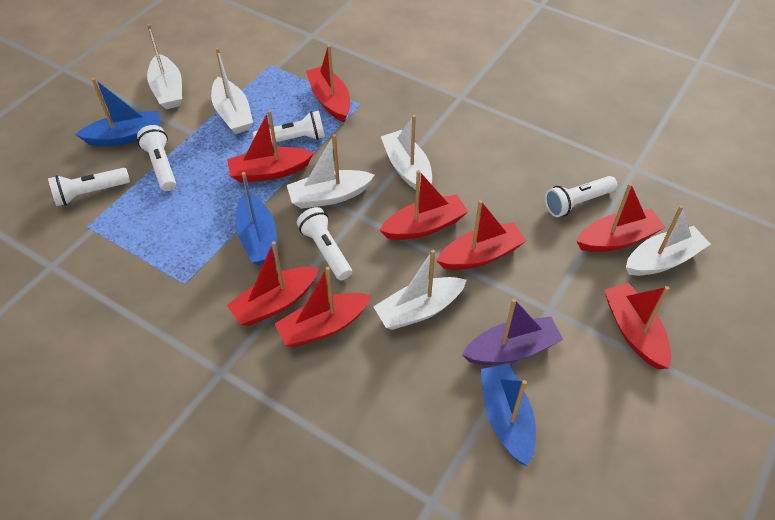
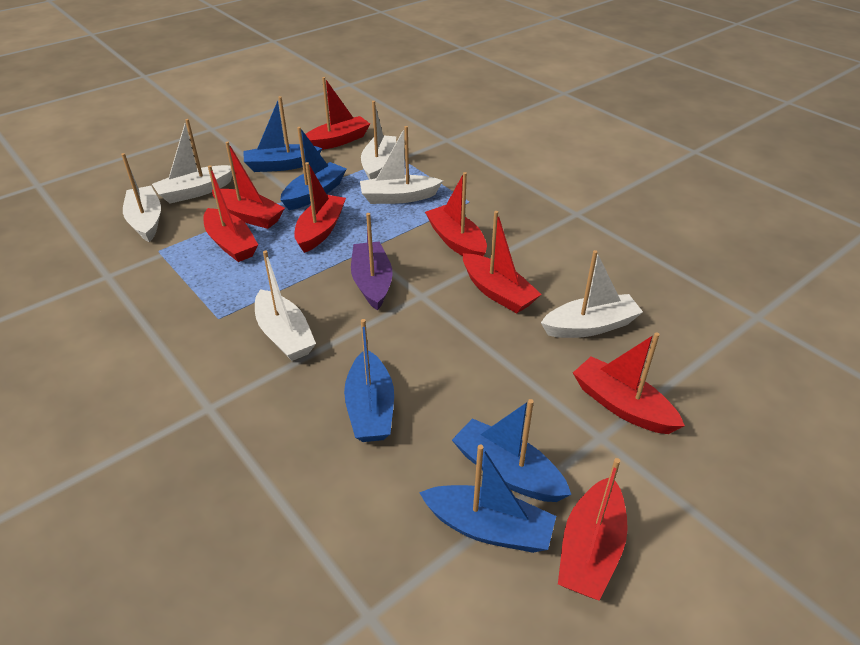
blue boat: [75,78,161,146] [235,172,278,265] [480,364,536,466] = 3 -> [243,96,322,172] [280,127,347,210] [344,319,394,442] [419,444,556,553] [452,399,571,502] = 5
white flashlight: [48,168,130,206] [137,125,176,191] [253,111,325,143] [297,207,352,281] [545,176,617,217] = 5 -> none = 0

